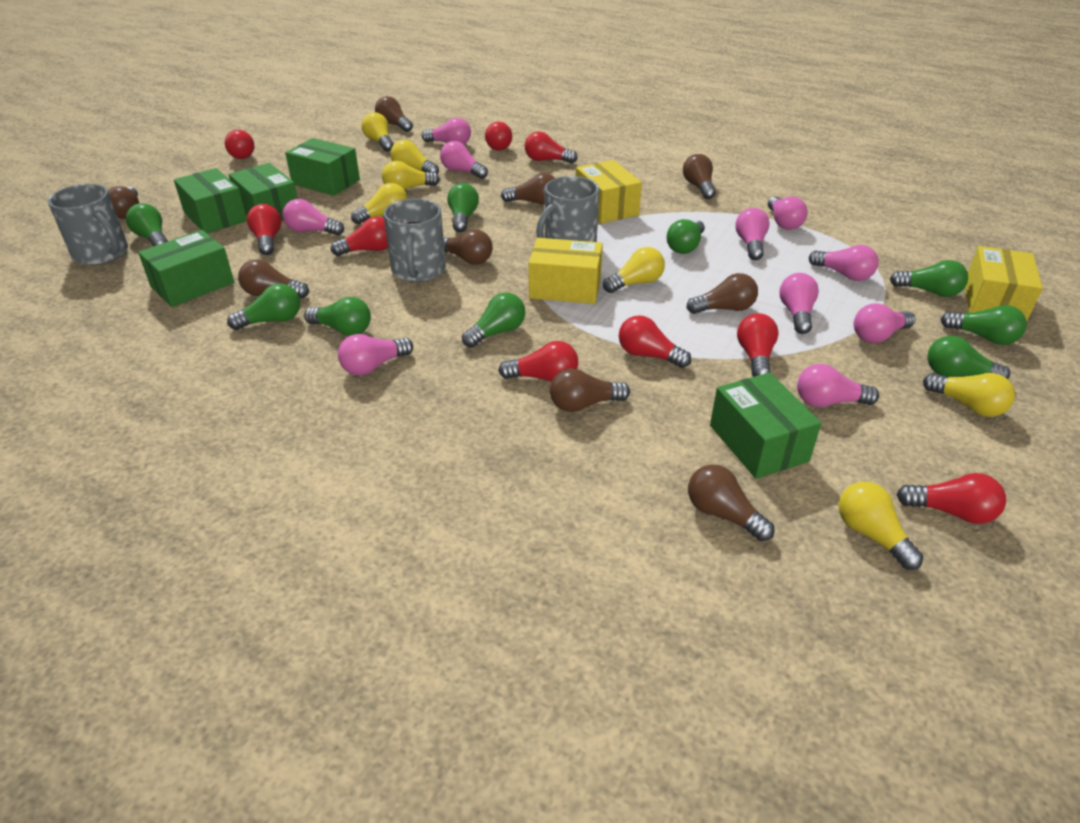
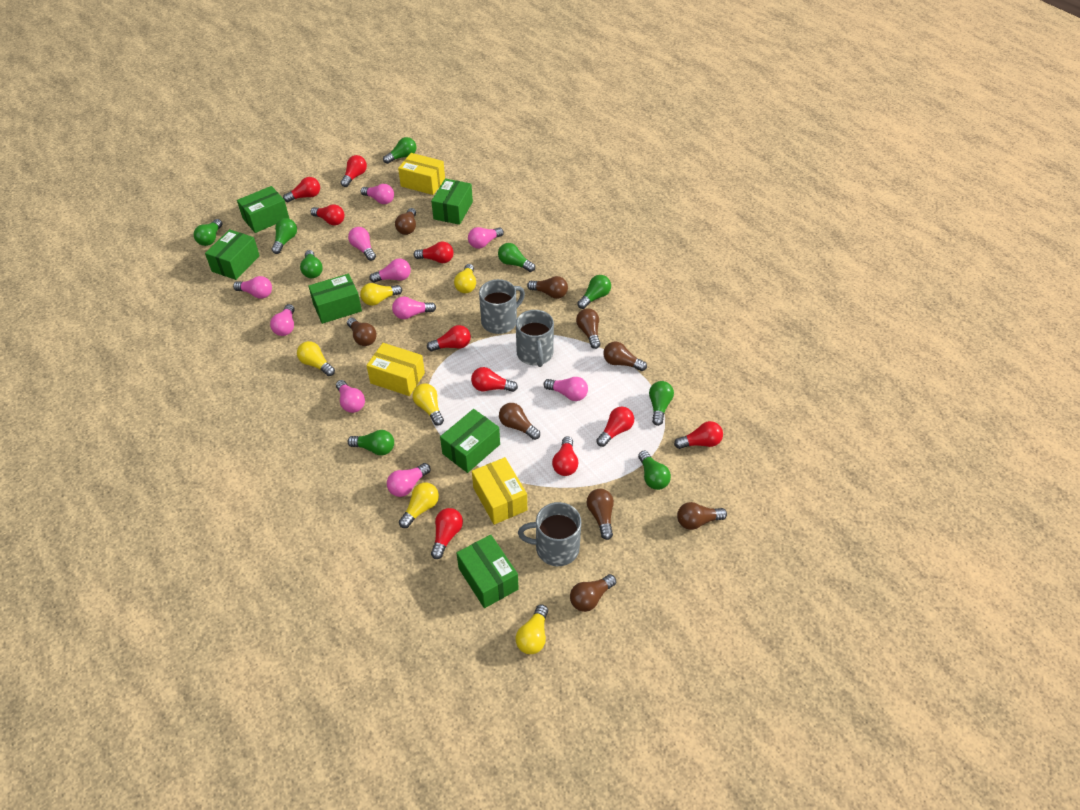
green box: [138,230,234,307] [174,168,247,233] [229,163,298,221] [285,138,360,196] [710,372,821,479] = 5 -> [205,229,260,280] [237,186,289,233] [308,274,362,324] [431,178,473,225] [440,409,500,473] [457,534,519,608] = 6
red light bulb: [225,130,255,159] [247,204,281,255] [331,217,388,256] [485,122,512,151] [498,341,578,382] [525,132,578,163] [619,315,691,368] [737,313,778,377] [897,473,1006,524] = 9 -> [283,177,320,202] [311,204,345,226] [340,155,367,187] [414,242,454,263] [427,325,471,352] [431,508,463,559] [471,367,518,392] [552,436,578,476] [596,407,634,447] [674,421,723,449] = 10
yellow light bulb: [351,183,407,224] [362,112,394,151] [382,161,440,190] [390,140,439,174] [603,247,665,293] [838,482,923,570] [923,373,1015,417] = 7 -> [297,341,335,376] [360,283,402,306] [399,483,439,528] [412,384,444,426] [454,264,476,293] [516,604,548,654] = 6

